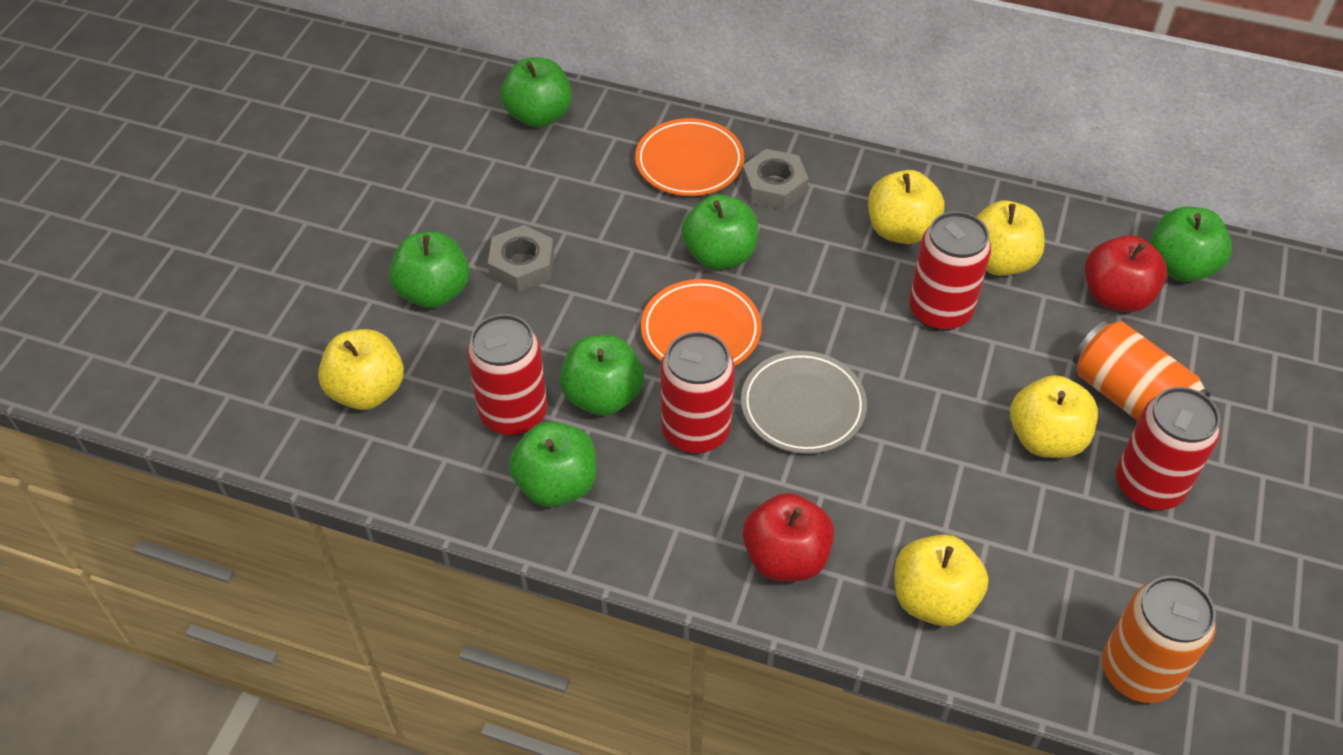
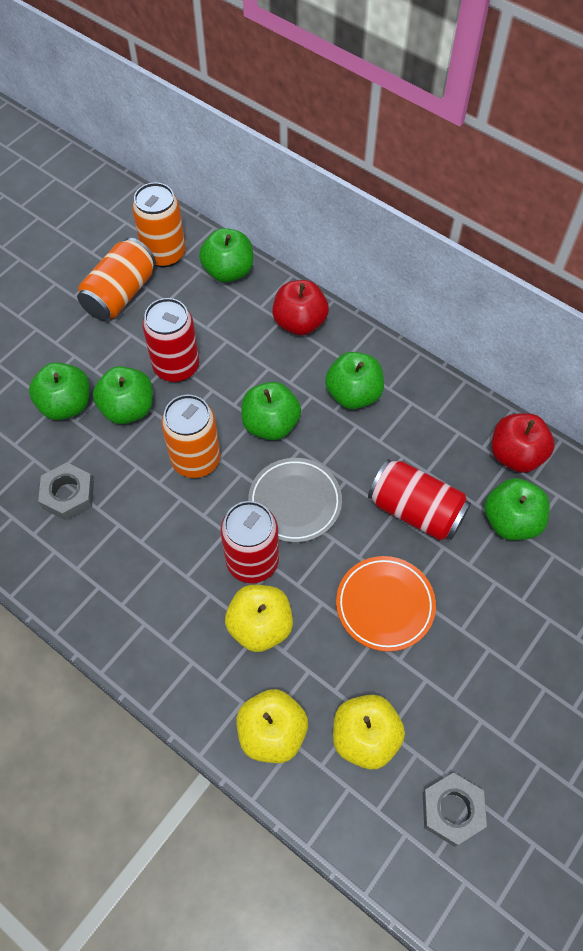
orange can: [1073,320,1211,421] [1102,576,1216,703] = 2 -> [77,238,156,321] [132,182,186,267] [161,395,220,478] = 3
orange plate: [635,118,744,196] [641,279,762,366] = 2 -> [336,556,436,652] = 1
red can: [467,314,547,436] [661,332,735,454] [909,211,991,331] [1116,387,1220,510] = 4 -> [142,298,199,382] [220,501,279,583] [368,459,471,540] = 3
yellow apple: [318,329,404,410] [868,170,945,244] [895,535,989,626] [976,200,1045,276] [1010,375,1098,458] = 5 -> [225,585,293,652] [237,689,308,763] [333,695,405,770] = 3

